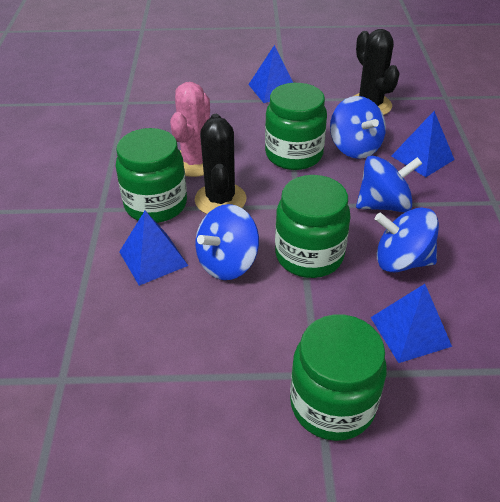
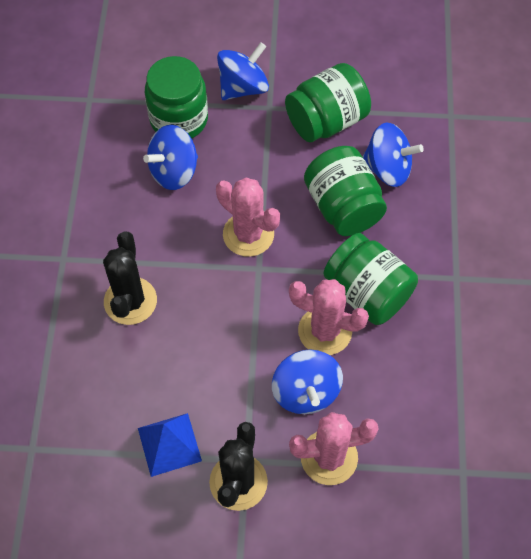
blue pyramid: [119,211,188,286] [248,45,293,103] [371,284,452,363] [392,111,455,177] = 4 -> [138,413,202,477] = 1
pink cactus: [170,82,210,177] = 1 -> [216,178,280,257] [289,279,369,355] [289,412,379,485] = 3

